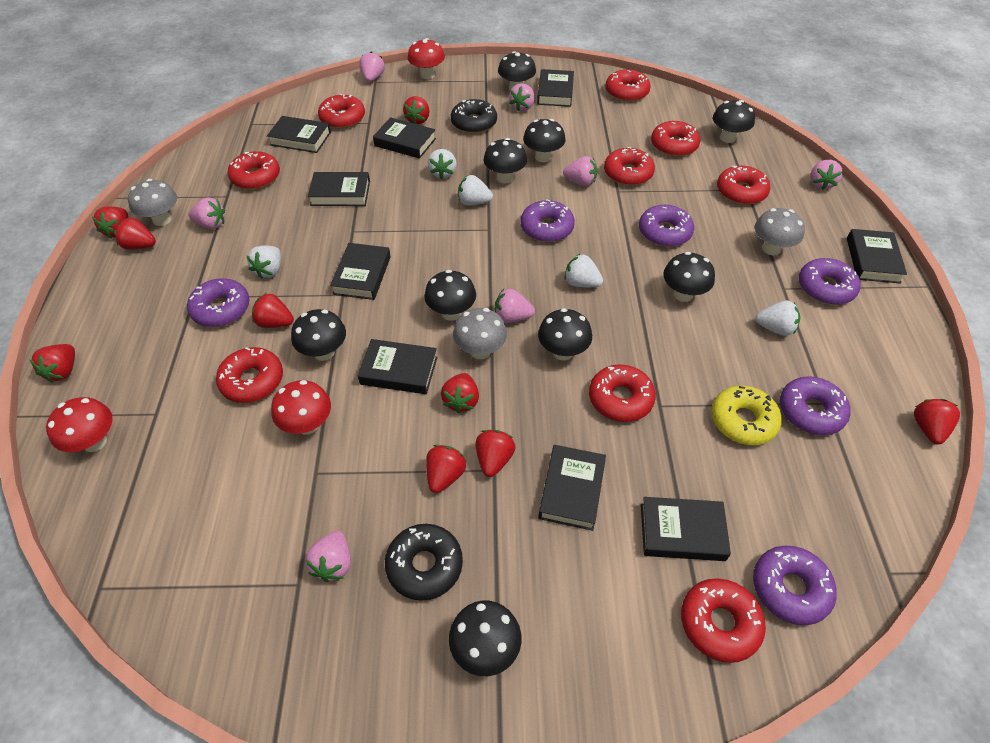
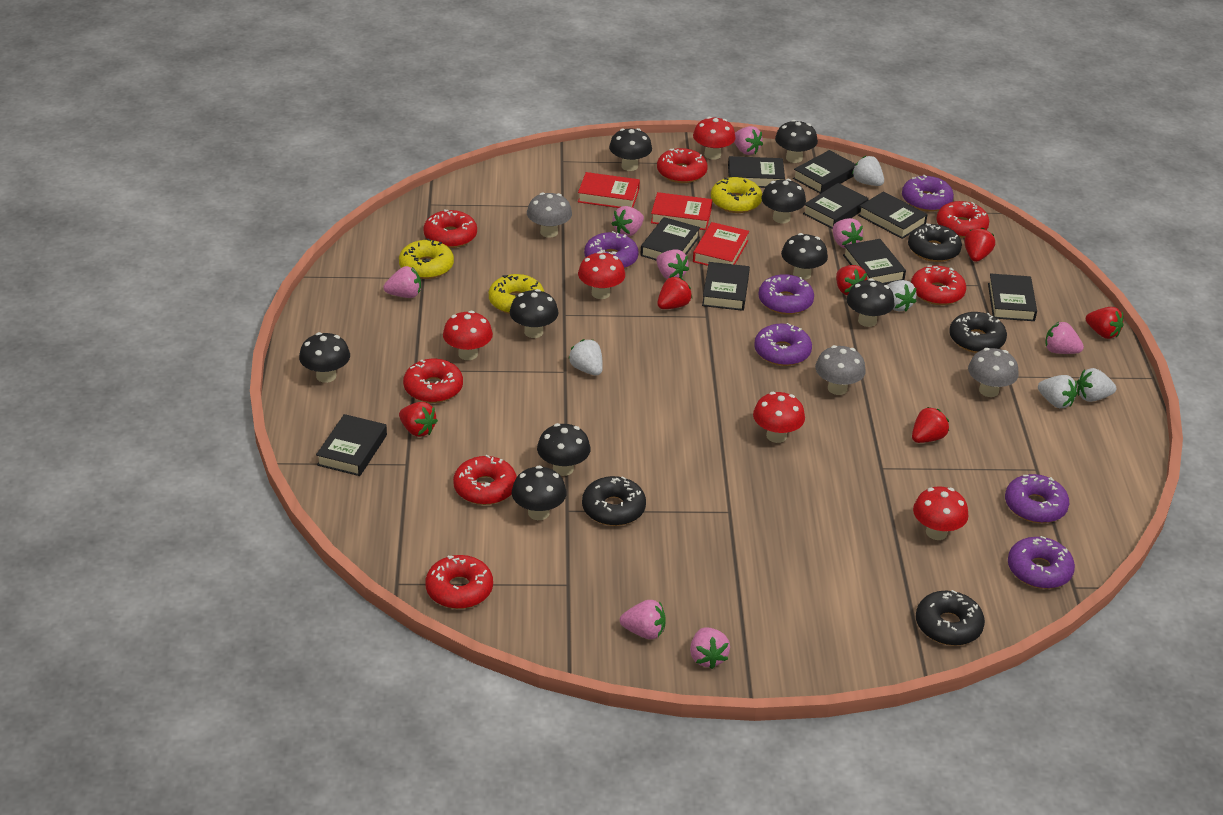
black donut: [385,524,463,601] [451,99,497,134] = 2 -> [582,476,646,526] [908,223,962,262] [916,590,985,646] [949,312,1007,353] = 4
pink strawberry: [188,197,225,229] [306,531,351,582] [360,52,385,82] [495,289,535,323] [509,83,535,112] [563,156,597,187] [810,160,843,190] = 7 -> [384,266,421,298] [611,206,644,236] [620,600,666,639] [656,249,689,279] [690,628,730,669] [734,126,763,155] [833,218,863,248] [1045,322,1084,354] = 8
red book: none = 0 -> [578,172,640,208] [651,192,712,230] [693,222,749,266] = 3
red donut: [216,347,283,403] [228,151,280,190] [318,94,365,129] [589,364,656,422] [604,147,655,186] [605,69,651,102] [651,121,700,157] [681,578,766,663] [717,166,770,205] = 9 -> [403,359,463,403] [423,209,477,248] [425,555,493,609] [453,455,517,505] [657,148,708,183] [911,266,966,305] [936,201,989,238] = 7
red mushroom: [46,397,113,452] [271,380,331,435] [408,38,445,79] = 3 -> [443,311,493,360] [578,251,625,299] [693,117,735,160] [753,392,805,443] [913,486,969,540] = 5
red strawberry: [30,344,75,383] [92,207,128,238] [114,218,156,250] [252,293,294,328] [403,96,430,124] [426,445,466,493] [441,373,479,413] [475,430,516,477] [914,399,960,444] = 9 -> [399,402,438,437] [657,277,692,309] [836,265,867,295] [912,407,949,443] [964,228,995,262] [1086,307,1124,339] = 6
yellow donut: [711,386,782,445] = 1 -> [399,239,454,279] [489,274,544,314] [711,177,762,213] = 3

